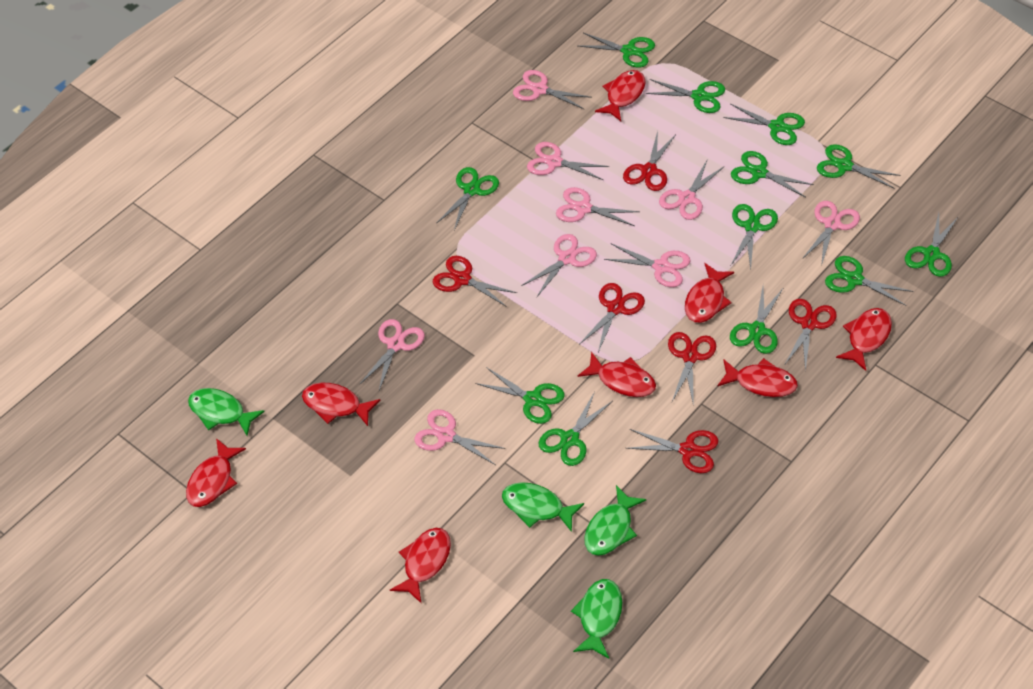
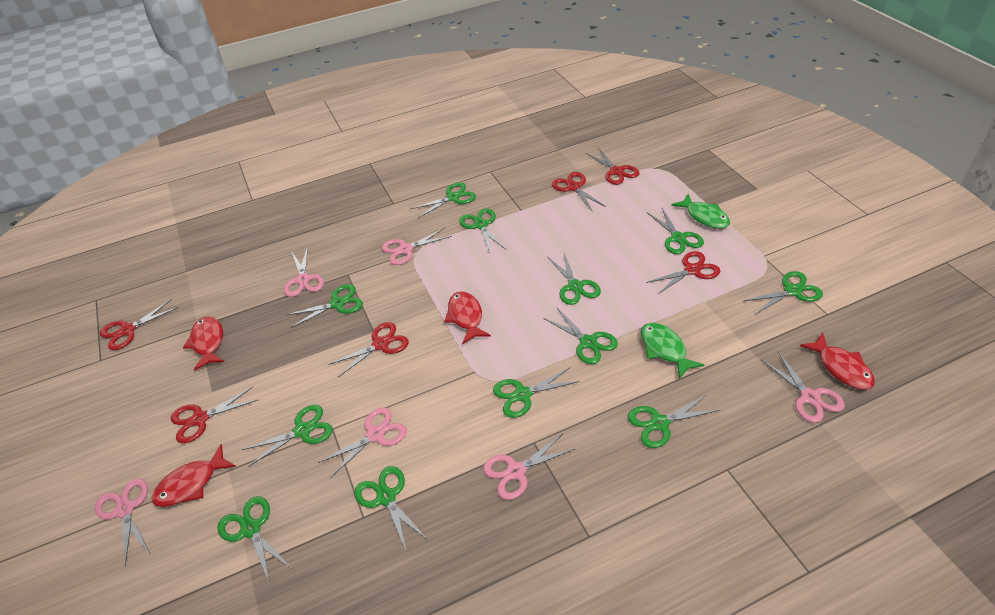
green fish: [188,388,265,436] [502,482,584,532] [571,579,622,659] [584,485,647,556] = 4 -> [641,322,704,379] [671,194,730,229] = 2
pink scissors: [359,319,425,391] [414,409,506,465] [513,70,592,110] [521,234,597,297] [527,142,609,180] [556,187,640,226] [604,244,690,287] [659,159,725,220] [802,201,860,266] = 9 -> [95,479,151,567] [284,246,324,297] [318,407,407,478] [382,228,452,265] [483,433,575,500] [761,352,845,423] = 6
red fish: [186,438,246,507] [302,383,381,426] [390,528,451,604] [578,352,656,397] [595,70,646,121] [685,263,734,323] [717,358,798,397] [836,308,892,371] = 8 -> [152,444,236,507] [183,316,224,371] [444,291,491,344] [800,333,875,390] = 4

